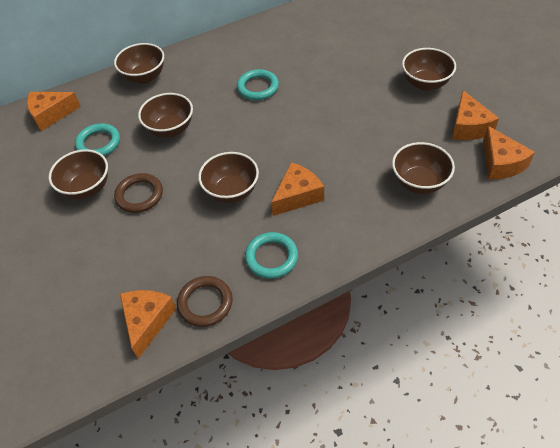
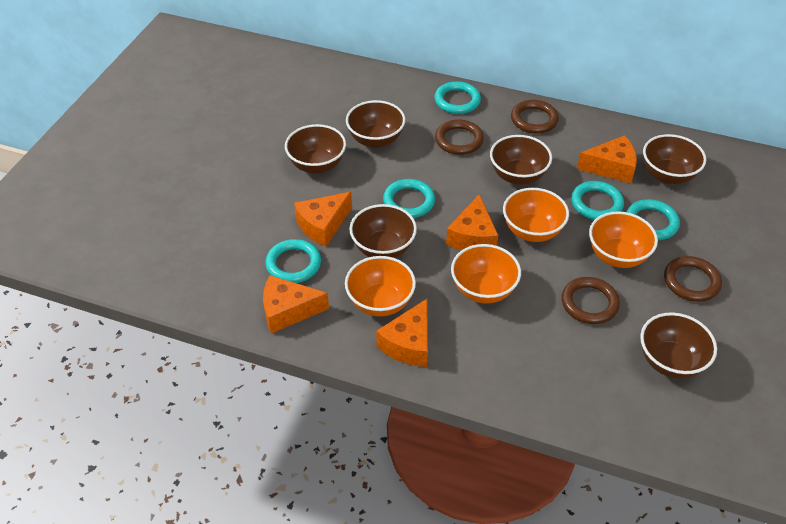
brown ring: [114,173,163,213] [177,276,233,327] = 2 -> [435,120,484,155] [511,100,559,134] [562,277,620,324] [664,256,722,302] = 4
orange bowl: none = 0 -> [345,256,416,317] [451,244,521,304] [503,188,569,242] [589,211,658,268] = 4
turquoise ring: [75,123,120,156] [237,69,279,100] [245,232,298,279] = 3 -> [265,239,321,283] [383,179,435,218] [434,81,481,114] [571,181,624,220] [626,199,680,240] = 5

